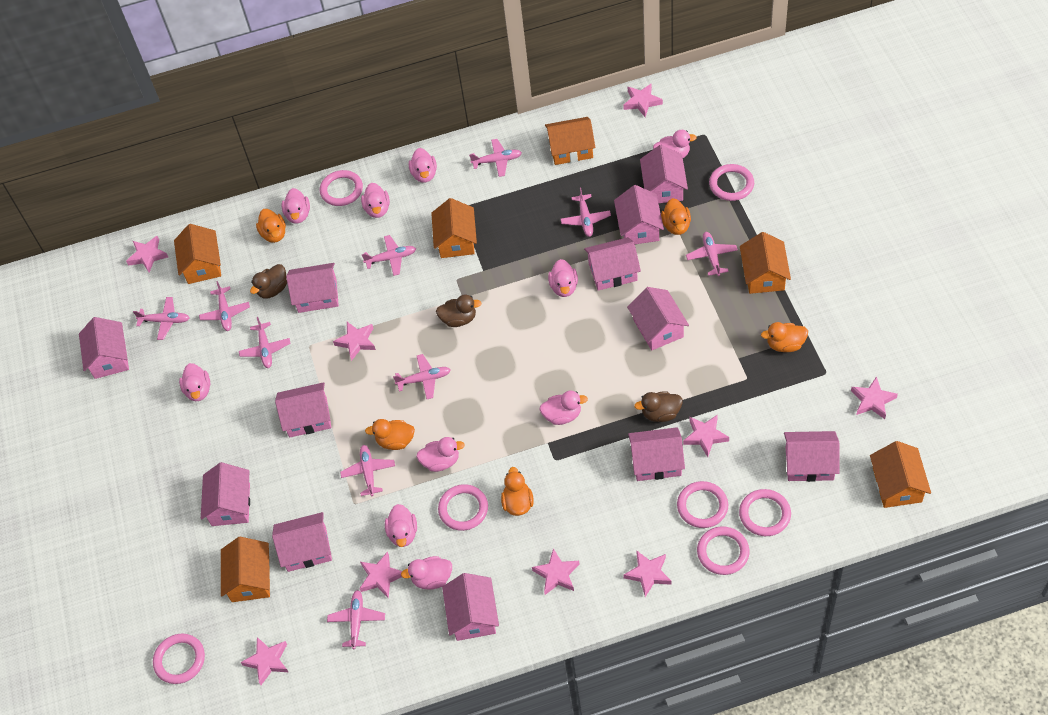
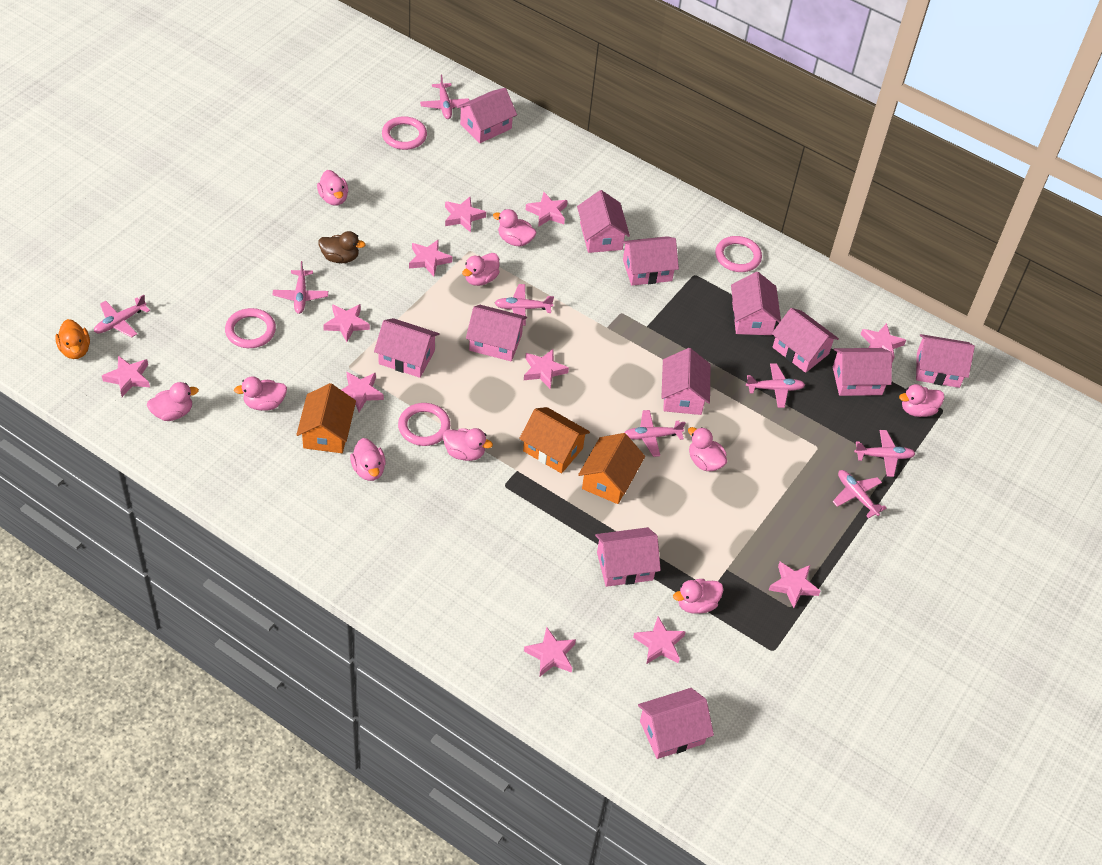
brown duck: [250,264,287,299] [436,295,482,327] [634,392,683,422] = 3 -> [318,231,365,263] = 1
orange duck: [256,209,286,243] [365,419,415,450] [501,467,534,516] [661,198,691,235] [761,322,808,352] = 5 -> [55,319,90,359] = 1
orange house: [174,224,221,284] [221,537,270,602] [431,198,477,258] [545,117,595,165] [740,232,791,294] [870,441,931,508] = 6 -> [296,383,356,453] [519,407,590,473] [578,433,645,504] = 3
pink plane: [133,297,190,340] [199,281,250,331] [239,317,291,368] [327,590,385,649] [340,445,395,496] [362,235,416,276] [393,354,451,399] [469,139,522,177] [561,188,611,237] [686,232,738,276] = 10 -> [94,295,150,338] [273,261,328,314] [420,74,469,119] [495,284,554,326] [624,410,685,457] [746,364,805,408] [833,470,887,519] [854,430,916,477] = 8
pink ring: [153,634,205,684] [320,170,363,206] [438,484,488,531] [677,481,728,528] [697,526,749,575] [709,164,754,201] [739,489,791,536] = 7 -> [225,308,276,348] [382,116,427,150] [398,403,450,446] [715,236,762,272] = 4
pink star: [126,236,168,273] [241,637,288,685] [333,322,376,361] [359,551,402,599] [532,548,579,595] [623,83,663,117] [623,550,671,597] [683,415,729,457] [851,376,898,419] = 9 -> [102,356,150,397] [323,304,370,342] [341,372,384,412] [409,239,452,276] [445,197,486,233] [524,349,569,389] [524,627,576,676] [526,192,568,227] [633,617,686,664] [769,562,820,608] [860,323,906,362] = 11

